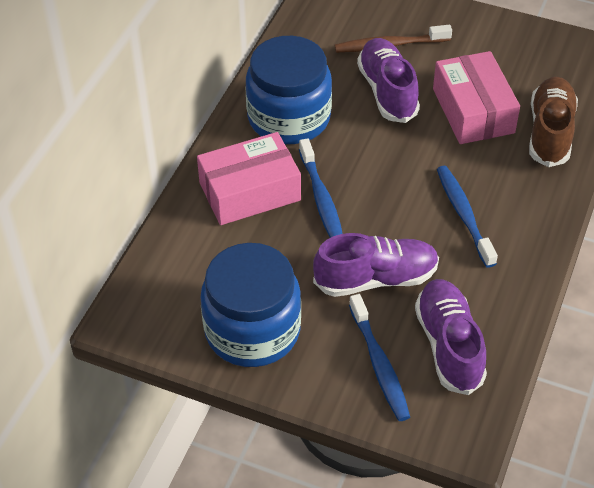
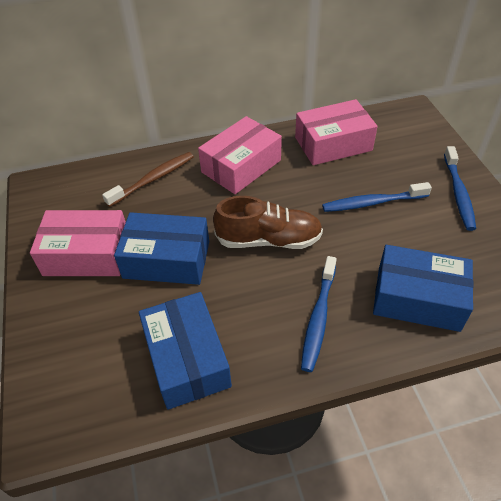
blue box: none = 0 -> [114,212,209,285] [139,292,232,410] [373,245,474,332] = 3
blue jar: [200,243,301,367] [246,36,332,144] = 2 -> none = 0
pink box: [197,132,301,225] [433,51,520,144] = 2 -> [30,210,126,276] [198,116,282,194] [295,99,378,165] = 3
purple shoe: [313,233,439,297] [357,38,420,123] [415,279,487,395] = 3 -> none = 0

